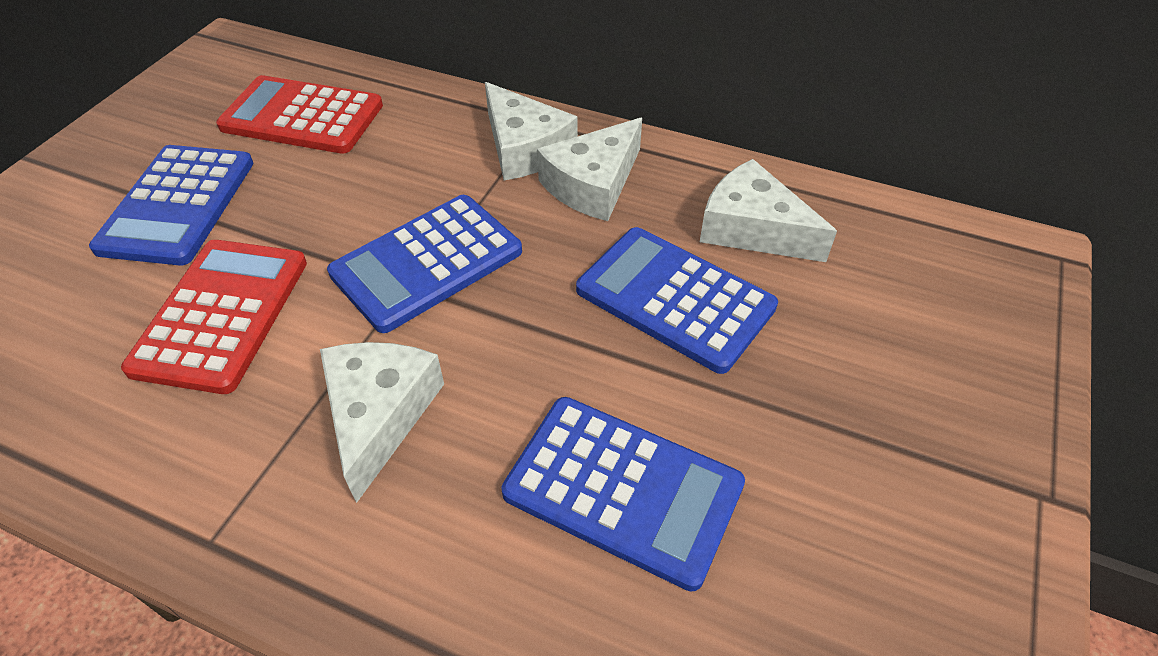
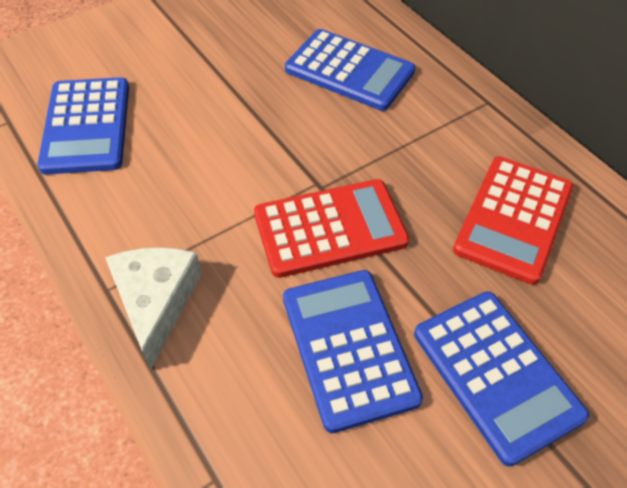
white cheese: [320,342,444,503] [485,82,578,180] [537,118,642,221] [700,159,837,262] = 4 -> [105,247,202,370] = 1

